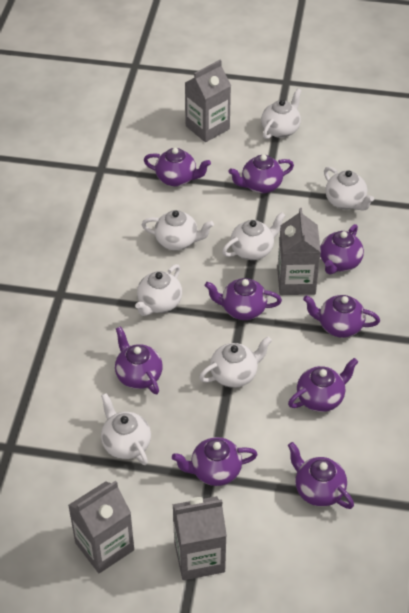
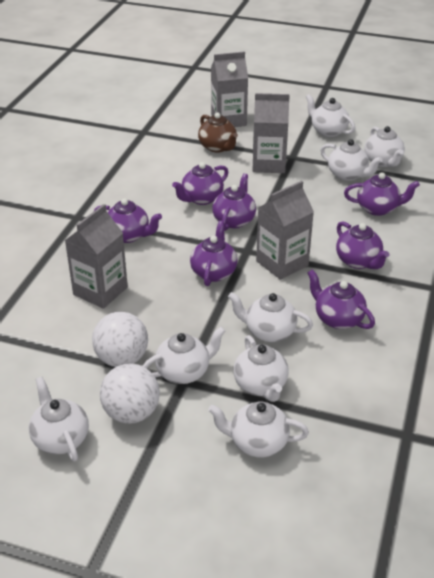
brown teapot: none = 0 -> [198,112,238,153] = 1
purple teapot: [115,326,163,394] [144,148,211,187] [172,437,258,486] [205,278,282,320] [229,154,294,193] [288,358,358,412] [288,442,354,509] [303,295,380,338] [320,224,364,275] = 9 -> [94,198,162,243] [172,162,228,205] [190,221,238,286] [212,173,256,231] [308,269,375,329] [336,221,389,269] [344,172,420,216] = 7
white ball: none = 0 -> [92,312,148,367] [100,363,160,424] = 2
white teapot: [101,393,151,465] [135,264,182,316] [142,210,214,250] [199,336,272,388] [222,212,285,260] [261,88,302,139] [324,167,374,211] = 7 -> [29,377,89,461] [142,327,225,384] [208,402,309,458] [228,292,313,342] [234,335,289,402] [305,94,355,137] [321,139,383,181] [364,126,405,167] = 8

